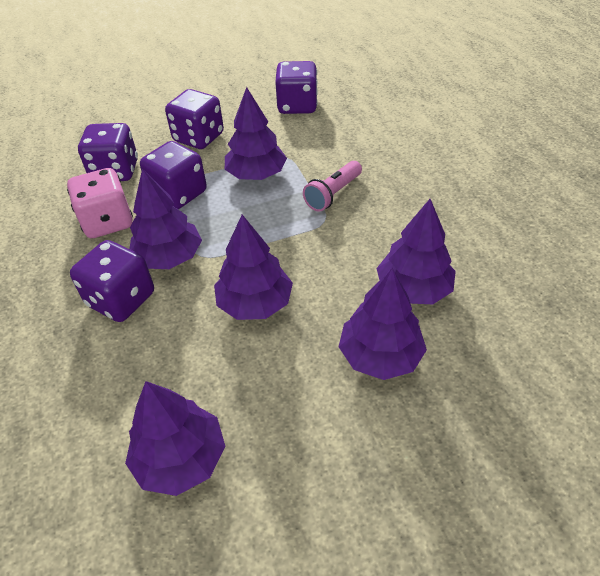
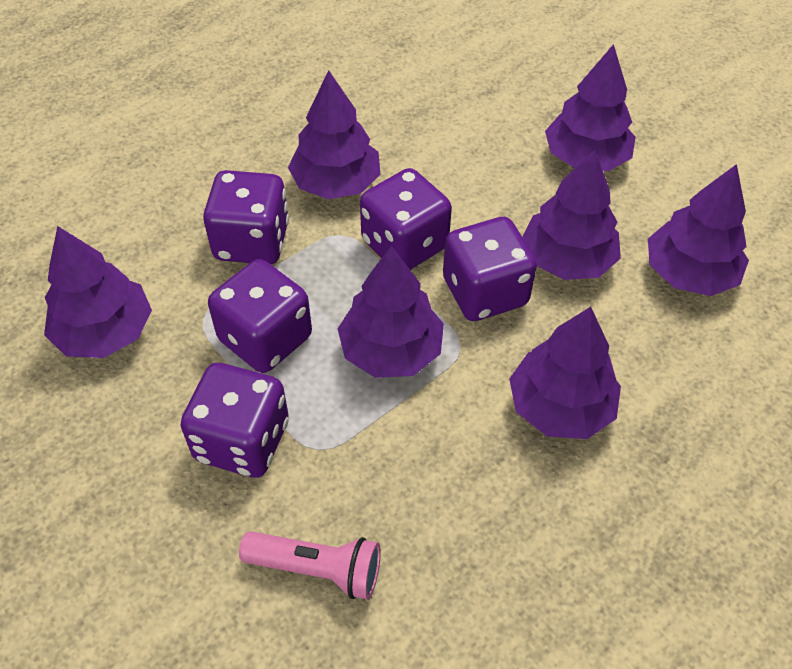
pink dice: [67,168,133,238] = 1 -> none = 0
purple tree: [125,381,225,496] [129,169,202,269] [214,215,293,320] [225,87,287,180] [339,268,427,380] [376,199,456,304] = 6 -> [44,226,152,358] [288,70,380,199] [338,246,444,378] [509,307,621,439] [522,150,621,280] [545,44,636,171] [648,164,749,296] = 7

